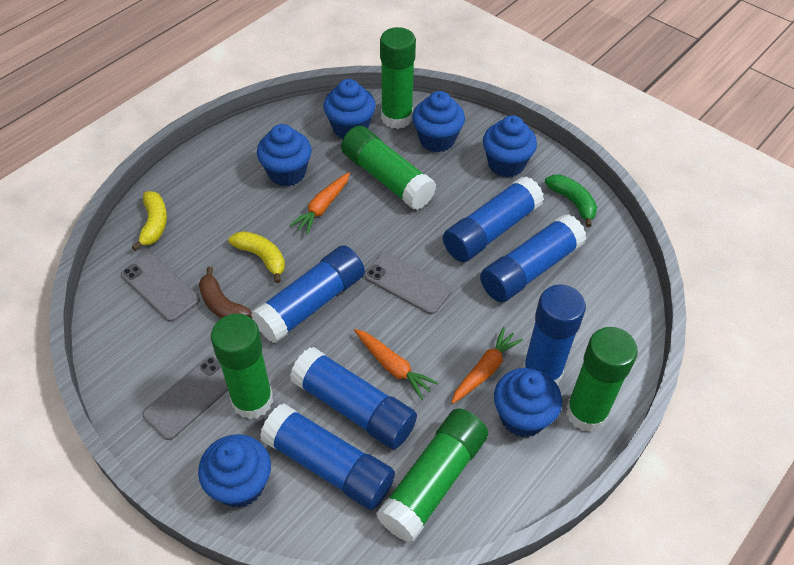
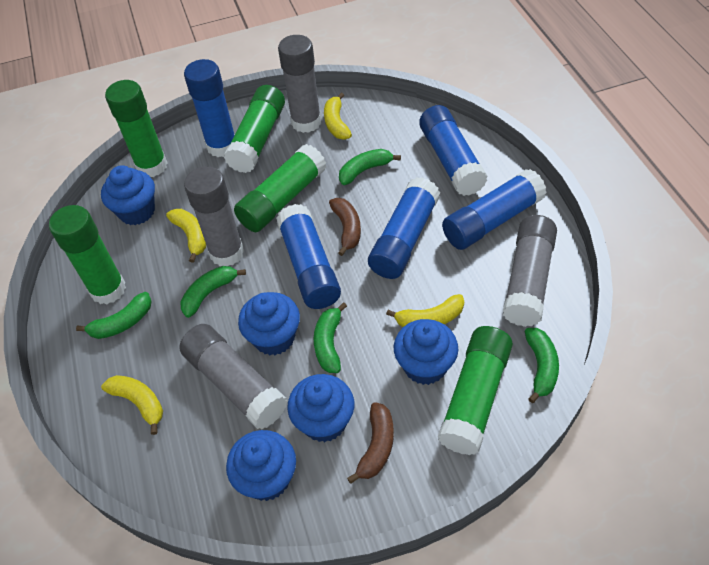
blue cupcake: [198,434,271,508] [257,124,312,187] [323,79,376,139] [412,91,465,152] [483,115,537,177] [494,368,562,437] = 6 -> [101,166,155,225] [226,430,296,501] [238,292,300,355] [287,374,354,442] [394,319,458,385] = 5
blue glue stick: [251,245,365,343] [260,403,395,510] [290,347,417,449] [443,176,544,262] [480,214,586,302] [523,285,586,385] = 6 -> [184,59,235,157] [276,204,341,309] [368,177,440,279] [419,105,488,196] [442,169,547,250] = 5
brown banana: [199,267,252,319] = 1 -> [329,198,361,256] [347,402,394,484] = 2
green banana: [545,174,597,228] = 1 -> [76,292,152,339] [180,266,246,318] [314,302,347,373] [339,149,401,185] [525,328,559,403] = 5
grey glue stick: none = 0 -> [179,324,287,430] [184,166,244,266] [278,35,321,133] [503,215,557,327] = 4
grey phone: [121,253,200,322] [143,356,228,440] [364,252,452,314] = 3 -> none = 0
orange carrot: [289,172,350,235] [354,329,438,400] [451,327,523,404] = 3 -> none = 0
yellow banana: [132,191,167,251] [228,231,285,283] = 2 -> [101,375,163,435] [166,209,206,263] [324,93,352,140] [386,294,464,327] = 4

